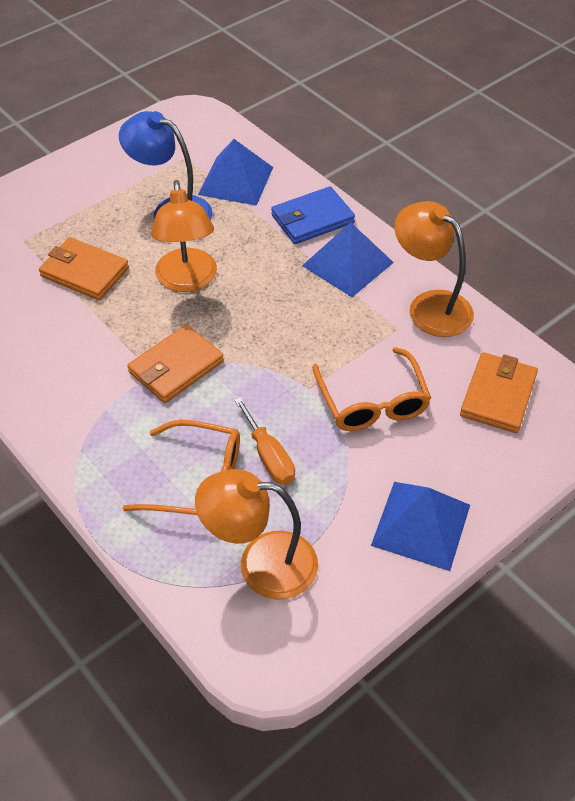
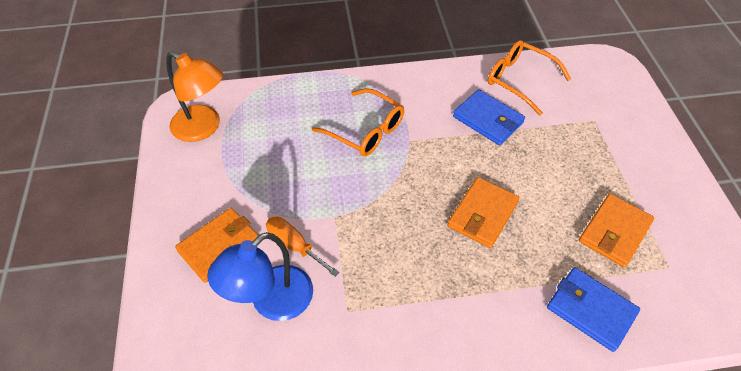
blue pyramid: [198,139,273,206] [302,222,394,297] [371,482,470,571] = 3 -> none = 0
blue wallet: [271,186,355,244] = 1 -> [453,89,525,145] [547,267,640,352] = 2
orange lamp: [151,180,217,292] [195,469,318,600] [395,201,474,337] = 3 -> [166,51,223,142] = 1

